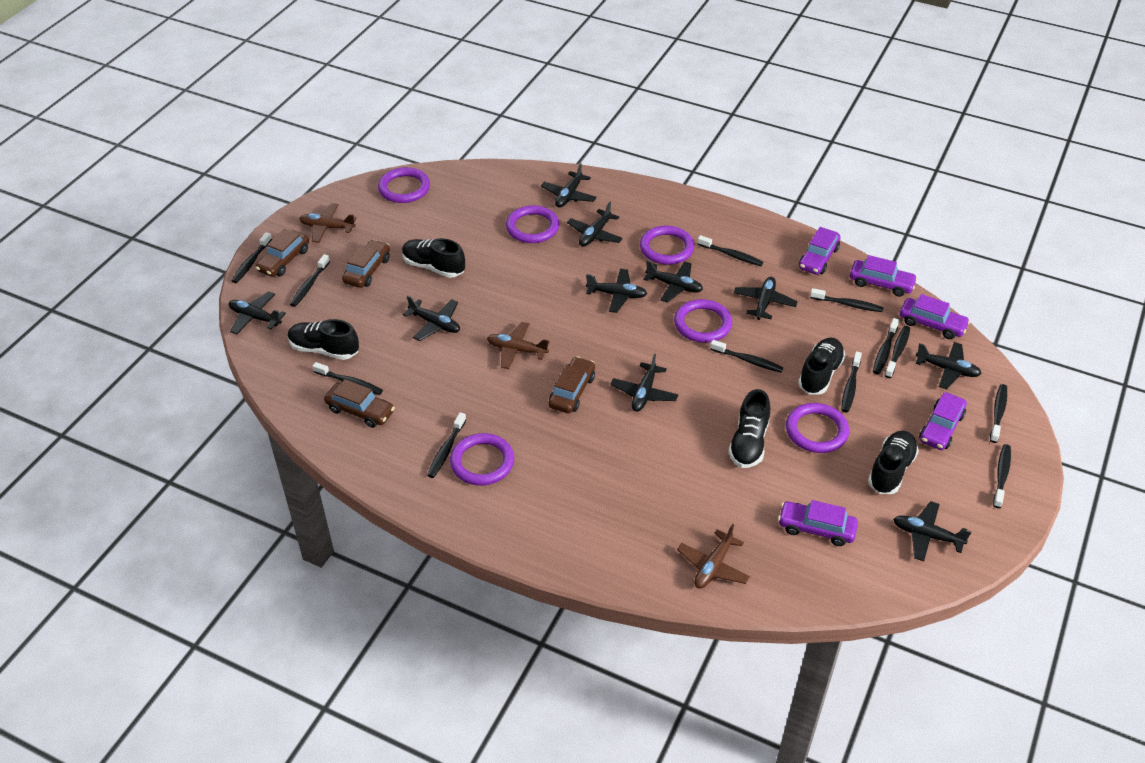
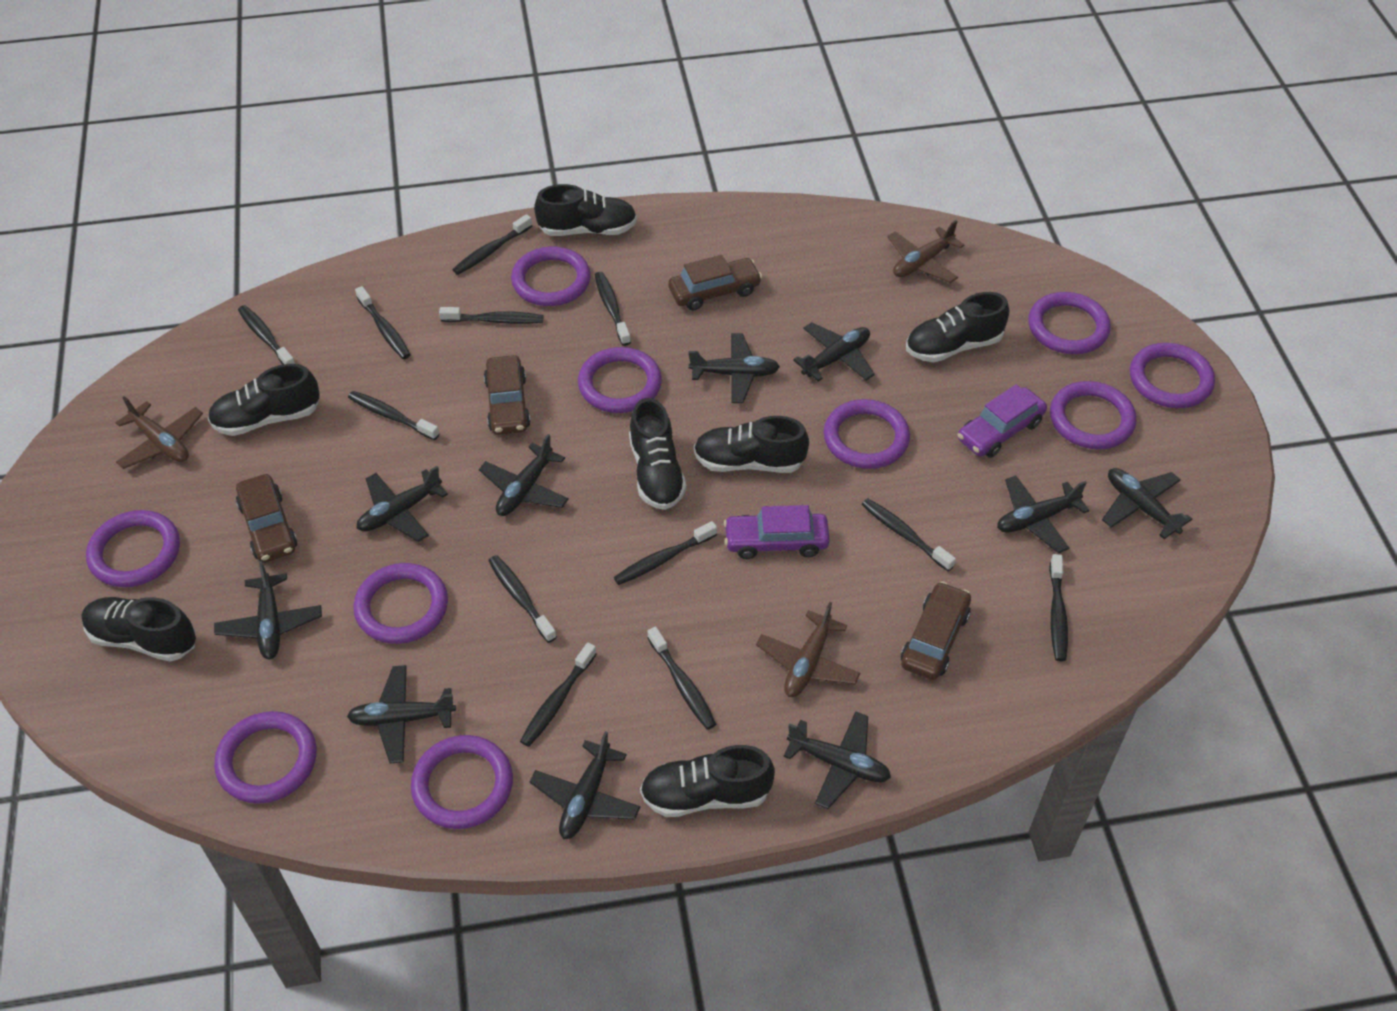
black shoe: [288,319,359,360] [402,238,465,278] [728,389,770,468] [798,337,845,394] [868,431,919,494] = 5 -> [81,597,196,662] [208,364,320,436] [534,184,637,236] [629,398,687,510] [640,745,775,817] [694,416,809,473] [906,292,1009,363] = 7
purple car: [778,500,858,546] [799,227,841,275] [850,255,918,297] [900,294,970,339] [919,392,967,450] = 5 -> [724,505,830,559] [958,384,1047,458] = 2
purple ring: [378,167,430,203] [450,433,514,485] [506,205,559,243] [640,226,694,265] [674,299,732,343] [786,403,849,453] = 6 -> [86,510,180,587] [214,711,317,804] [354,563,448,644] [411,735,513,829] [511,247,591,306] [578,347,662,413] [823,399,910,469] [1028,292,1111,354] [1050,381,1136,449] [1130,343,1215,408] = 10

